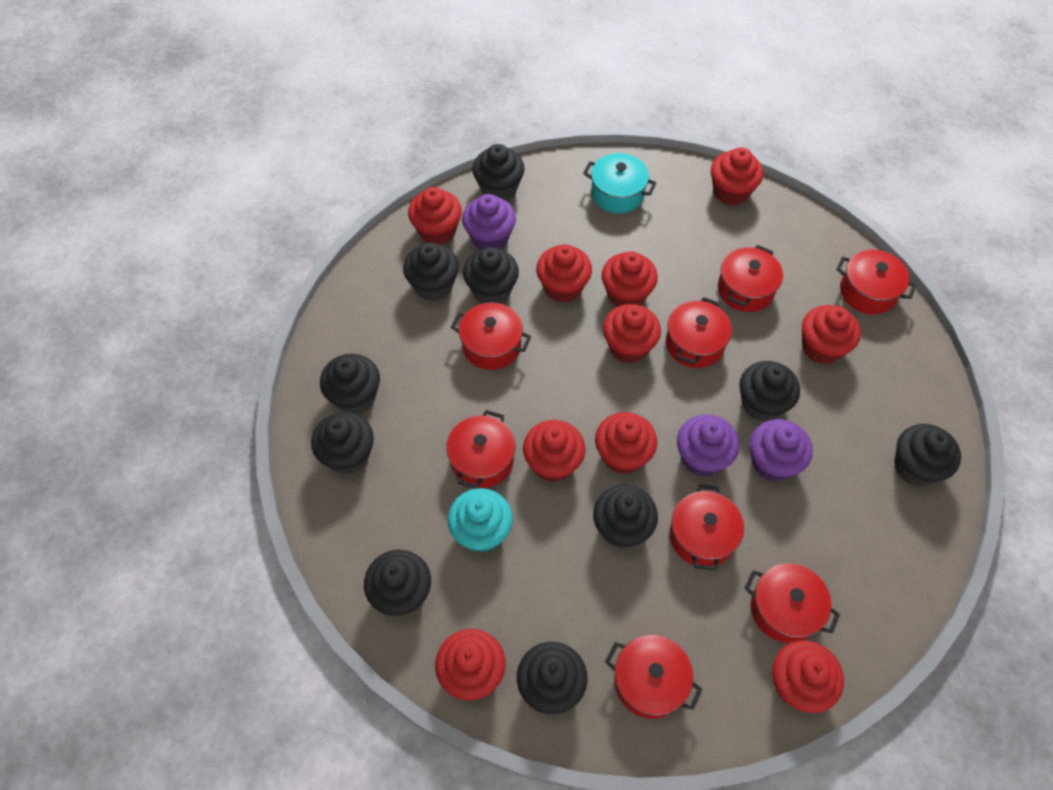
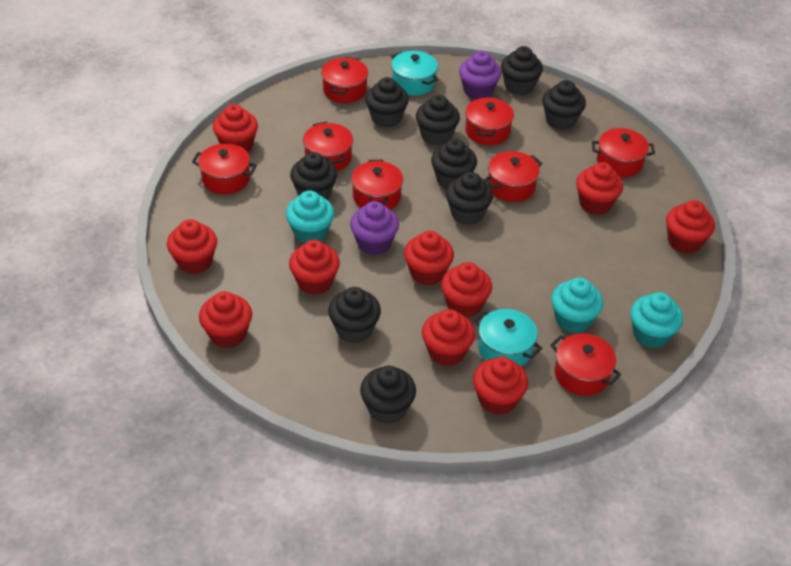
black cupcake: [311,412,374,474] [320,354,380,414] [364,550,431,616] [403,243,459,301] [463,247,519,304] [472,144,525,201] [517,642,587,714] [593,485,658,549] [739,361,800,422] [894,424,961,486] = 10 -> [290,152,337,199] [328,287,381,343] [360,366,416,424] [365,77,409,128] [416,95,460,145] [431,138,477,189] [446,172,493,225] [501,46,543,95] [542,80,586,130] = 9
purple cupcake: [462,194,516,250] [677,414,739,477] [749,419,813,482] = 3 -> [350,201,399,255] [459,51,501,100] = 2
turquoise cupcake: [448,488,513,553] = 1 -> [286,190,334,243] [551,278,603,333] [630,292,683,348] = 3
turquoise pot: [583,153,656,213] = 1 -> [391,51,439,96] [474,309,542,366] = 2

